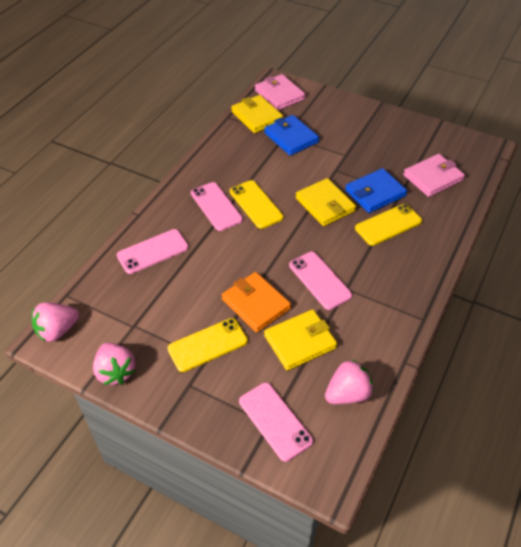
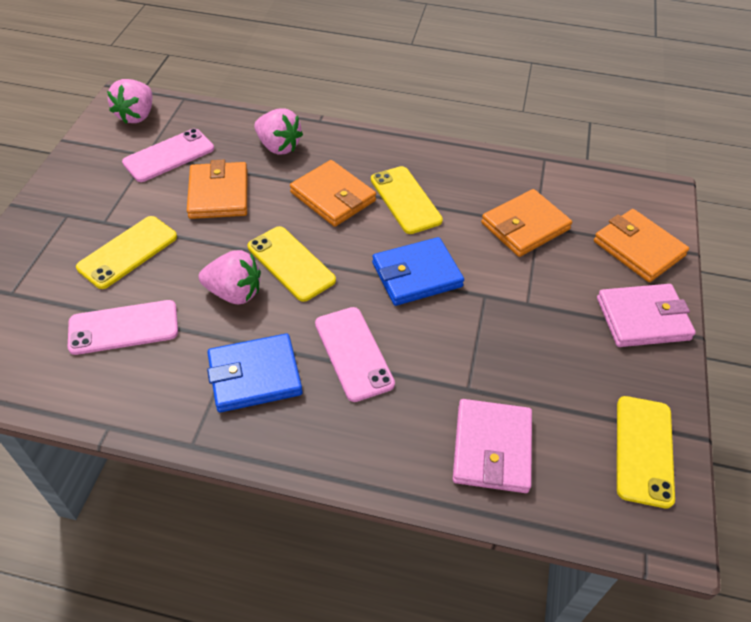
orange wallet: [222,272,291,333] = 1 -> [187,160,247,219] [290,160,376,227] [481,189,572,257] [594,209,689,282] = 4
pink phone: [117,229,189,274] [191,182,243,231] [239,383,313,462] [289,252,352,310] = 4 -> [68,300,178,355] [122,129,214,182] [315,307,395,402] = 3
yellow phone: [168,318,248,372] [230,180,284,229] [355,204,422,246] = 3 -> [76,216,177,289] [248,226,336,302] [371,166,443,234] [617,396,675,508] = 4
yellow wallet: [231,95,284,133] [264,309,337,371] [296,178,356,226] = 3 -> none = 0

